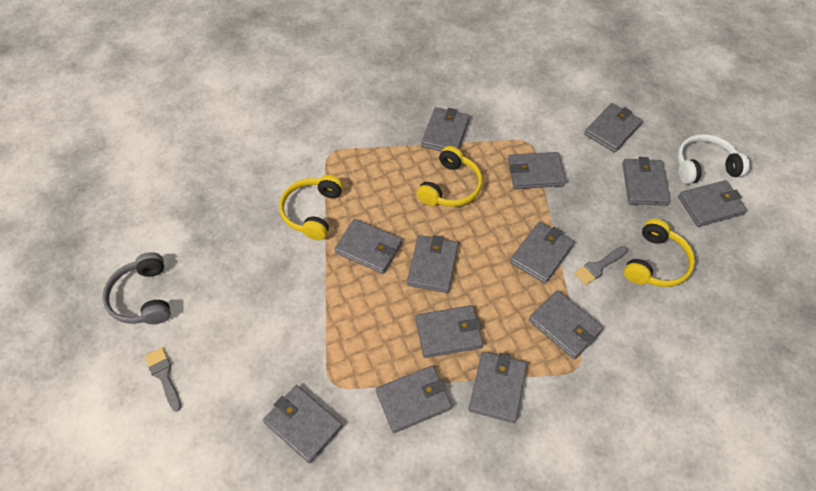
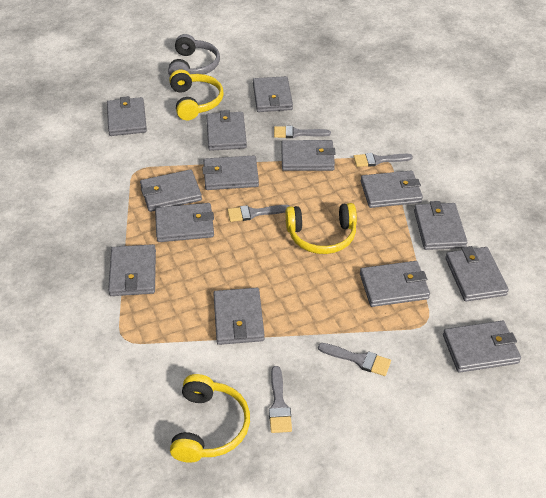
grey brush: [145,348,181,411] [574,246,628,285] = 2 -> [227,205,289,222] [269,366,292,433] [274,126,331,138] [318,343,391,376] [353,153,413,167] = 5
grey wallet: [263,385,343,463] [335,219,402,274] [376,366,452,433] [407,235,458,293] [415,305,483,358] [421,107,470,151] [468,351,527,423] [508,152,566,189] [510,222,574,284] [529,290,603,359] [584,103,643,152] [622,157,670,206] [678,180,747,227] = 13 -> [107,96,147,136] [108,244,156,296] [140,170,202,212] [155,203,214,242] [202,155,259,190] [206,110,247,151] [213,288,265,345] [253,76,293,112] [281,140,336,171] [360,261,430,307] [361,171,423,208] [414,201,467,250] [443,321,521,373] [445,246,509,302] = 14
white headphones: [677,134,750,184] = 1 -> none = 0

